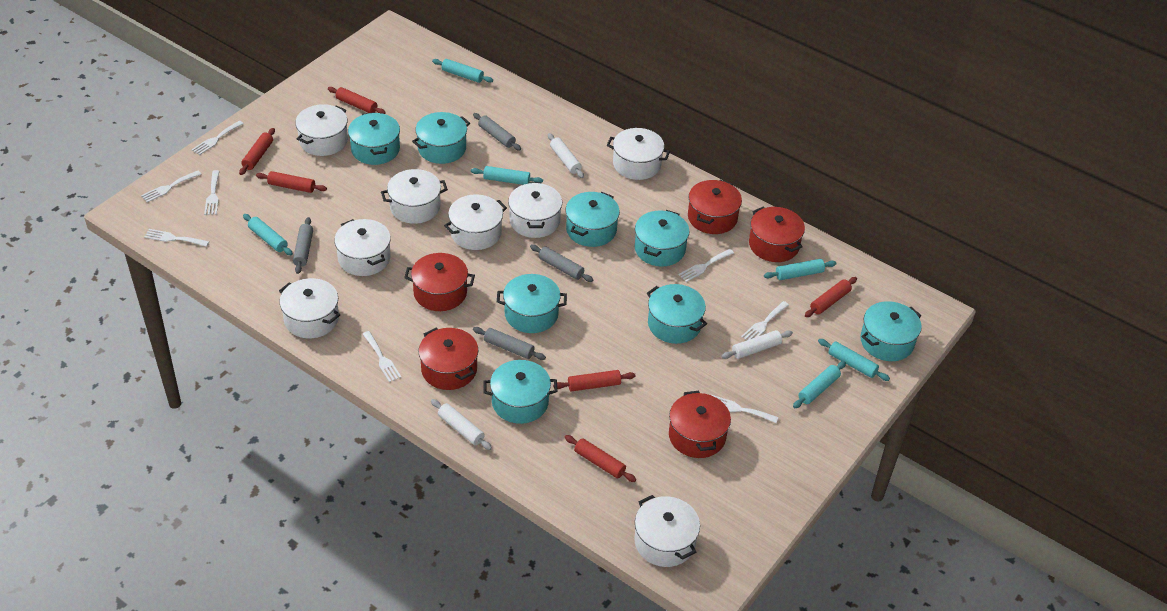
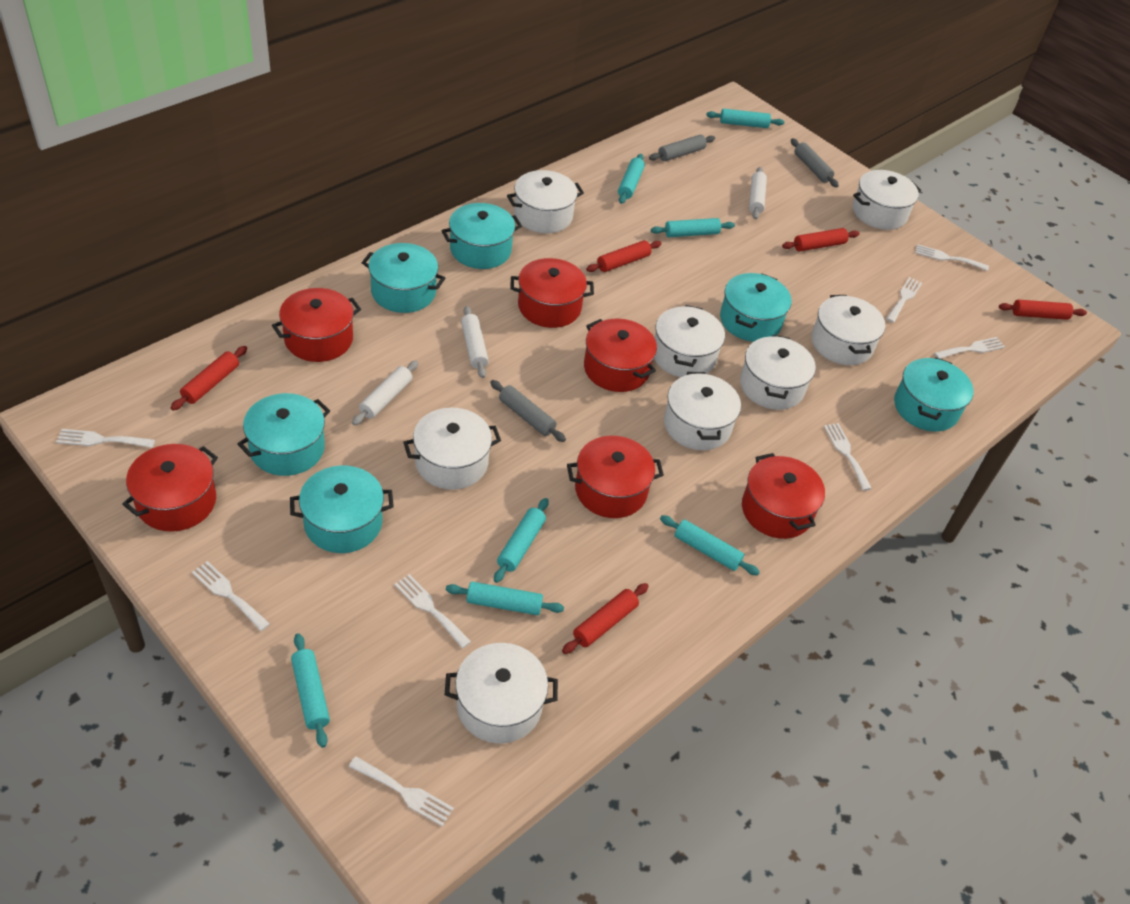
grey rolling pin: [293,217,313,274] [473,113,521,151] [473,327,546,360] [530,245,593,282] = 4 -> [490,380,566,442] [649,135,715,161] [791,138,839,187] = 3
red pot: [404,253,475,311] [418,328,478,390] [669,391,731,458] [688,180,742,234] [749,207,805,262] = 5 -> [122,444,218,532] [272,288,361,362] [510,258,594,328] [567,436,664,518] [584,318,657,392] [742,453,825,539] = 6
red rolling pin: [239,128,275,175] [256,171,327,193] [328,87,386,114] [553,370,636,392] [565,435,636,482] [805,277,857,317] = 6 -> [171,346,247,411] [562,583,649,654] [586,240,662,272] [782,228,860,251] [999,300,1087,320] = 5
turquoise pot: [348,112,400,165] [412,112,470,164] [483,360,558,424] [497,274,567,333] [566,192,620,247] [635,210,689,267] [647,284,707,344] [860,301,922,361] = 8 -> [238,393,330,476] [290,466,394,553] [362,243,445,313] [441,203,522,269] [720,273,791,342] [894,357,974,432] = 6
turquoise rolling pin: [243,214,293,255] [432,59,493,83] [471,166,543,185] [764,259,837,280] [793,361,846,408] [818,339,890,381] = 6 -> [291,633,330,748] [446,582,564,615] [494,498,549,583] [618,154,645,204] [651,218,735,237] [660,515,760,576] [706,109,784,128] = 7

